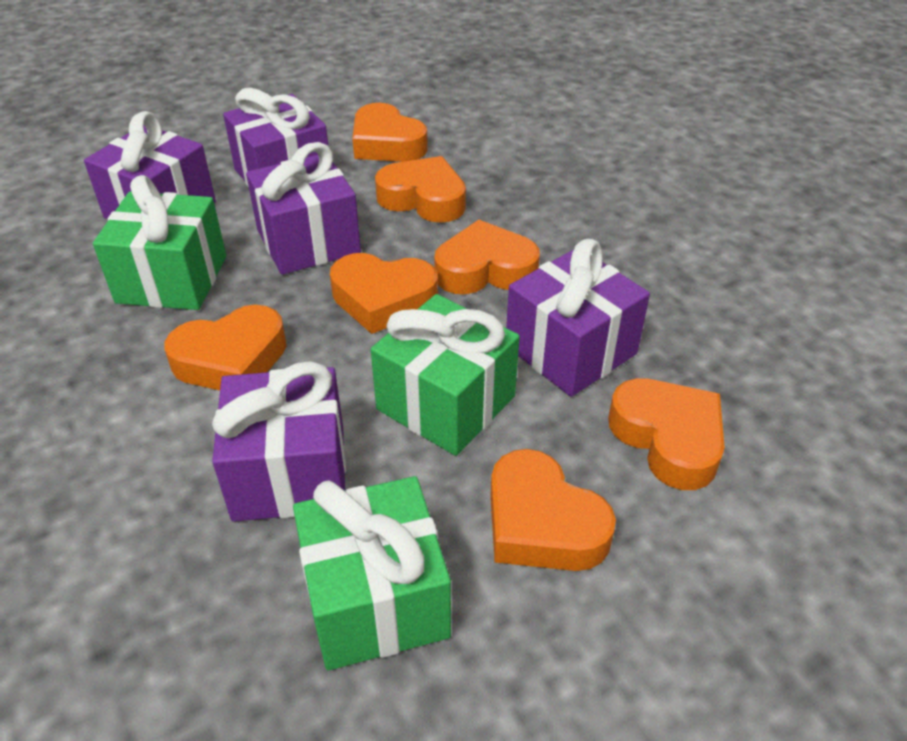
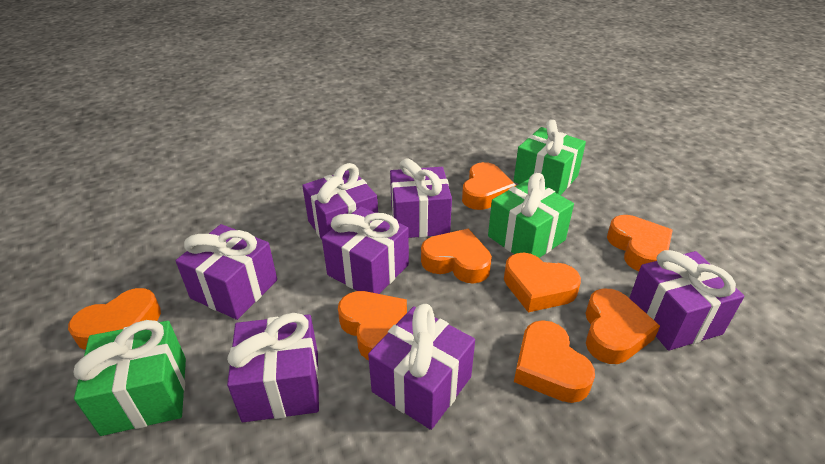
orange heart: [164,305,286,390] [330,253,438,334] [352,103,428,162] [375,156,466,223] [434,220,540,294] [490,449,616,571] [608,378,725,490] = 7 -> [68,288,161,350] [338,291,407,360] [421,229,492,284] [462,162,516,210] [504,253,581,312] [514,320,595,403] [585,289,660,364] [607,215,673,271] = 8
purple gift: [84,111,216,219] [212,361,346,522] [223,88,328,187] [246,142,361,275] [506,239,650,397] = 5 -> [176,224,277,320] [227,313,319,422] [302,163,378,239] [322,207,409,294] [368,304,475,430] [390,158,452,238] [629,250,744,351] = 7

